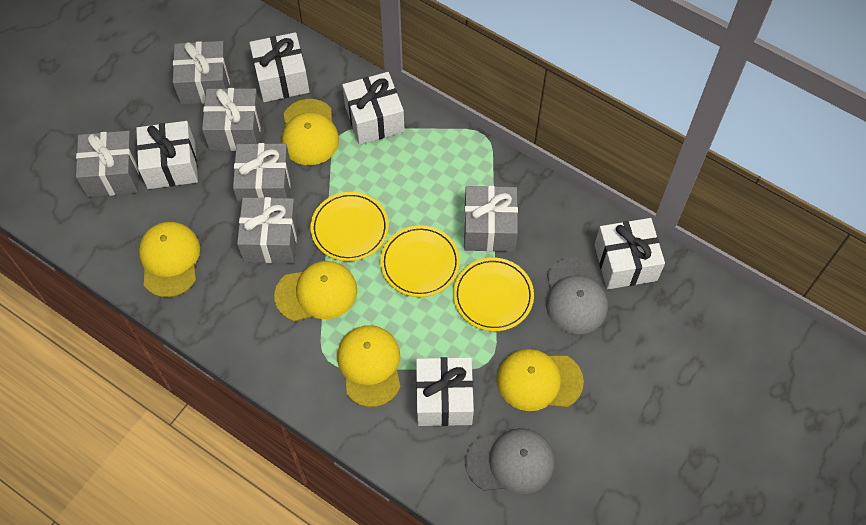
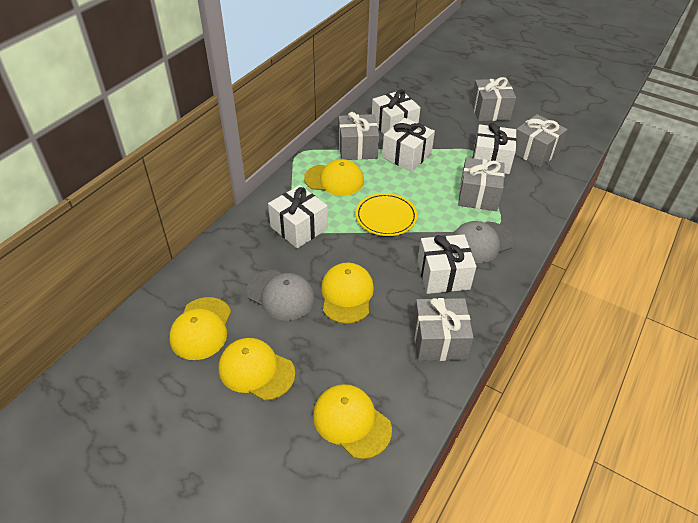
grey gift: [76,131,139,197] [173,41,230,105] [202,88,262,151] [233,143,291,208] [237,197,298,263] [464,186,518,252] = 6 -> [338,112,379,160] [413,298,474,361] [458,158,505,211] [471,77,516,121] [515,114,568,167] = 5
yellow plate: [310,192,389,261] [380,225,460,297] [453,258,534,331] = 3 -> [356,193,417,236] = 1

